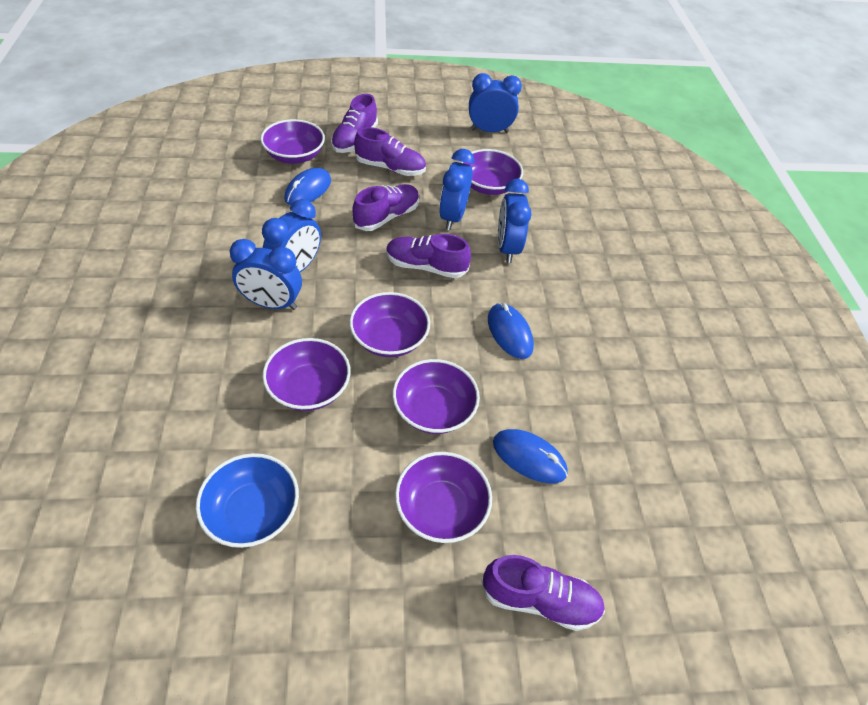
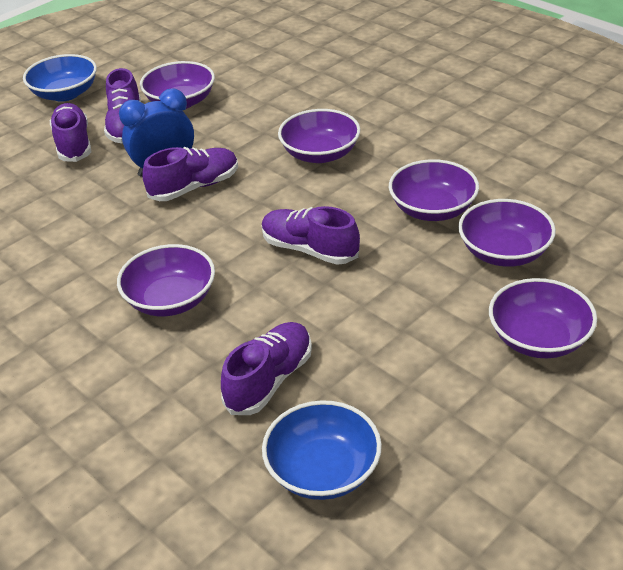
blue bowl: [196,453,299,548] = 1 -> [23,54,97,102] [262,400,382,500] = 2
blue clock: [230,239,302,310] [262,199,321,272] [439,149,474,230] [469,73,522,133] [498,179,532,263] = 5 -> [119,88,194,177] = 1
blue mouse: [284,168,331,205] [488,303,534,359] [493,429,568,484] = 3 -> none = 0

